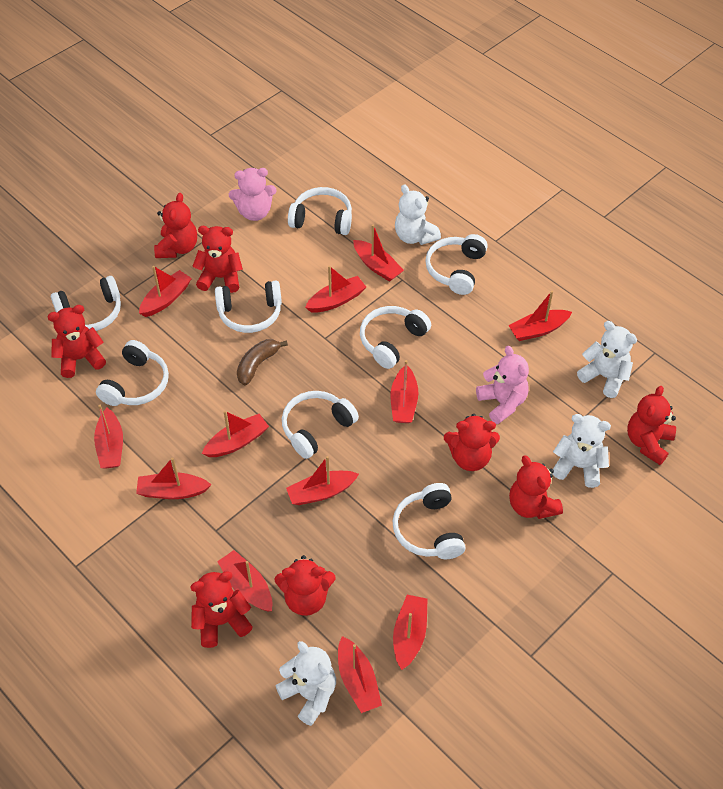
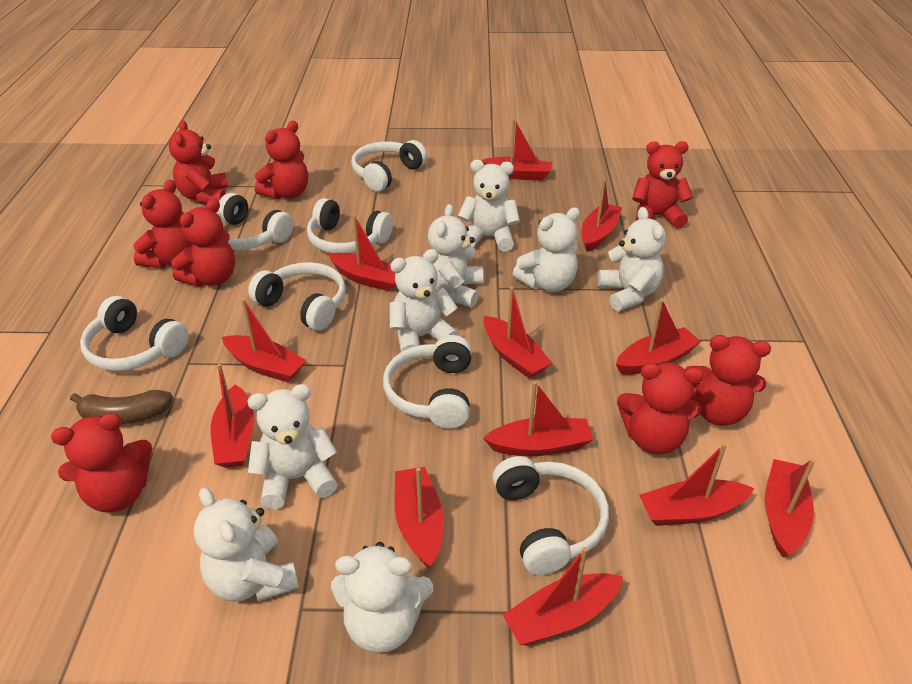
pink teddy bear: [229,168,276,221] [476,346,529,424] = 2 -> none = 0
white headphones: [51,276,121,331] [96,340,169,406] [215,281,282,333] [282,391,359,459] [288,187,352,235] [360,306,431,369] [393,483,465,559] [425,234,488,295] = 8 -> [80,296,189,371] [216,193,293,250] [248,262,346,331] [307,198,393,253] [351,140,427,192] [383,335,472,429] [492,456,609,575] = 7
white teddy bear: [275,641,336,726] [395,184,441,245] [552,414,611,488] [577,321,637,398] = 4 -> [194,487,299,602] [247,384,338,509] [331,542,433,653] [389,249,459,352] [428,204,483,307] [458,160,520,252] [513,207,580,292] [598,207,666,311] = 8

